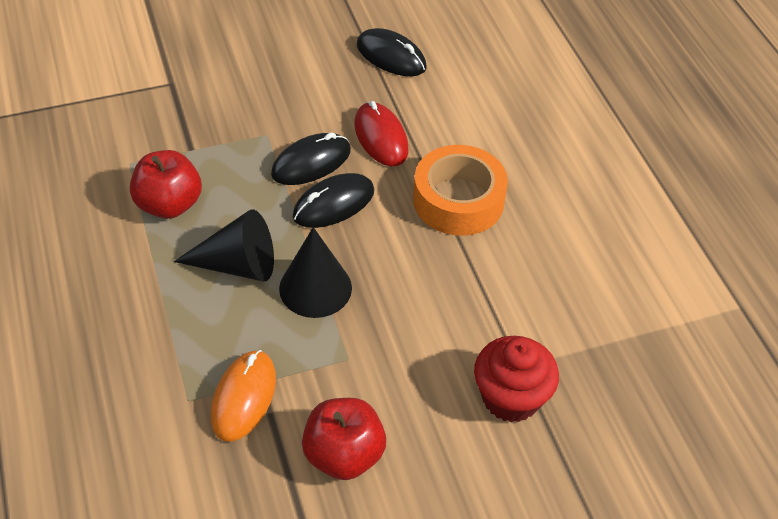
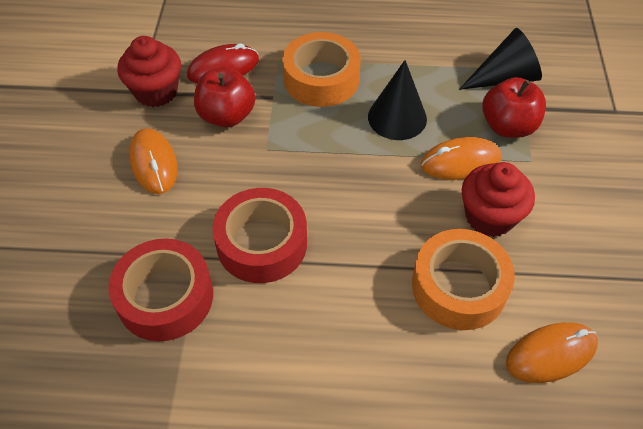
black mouse: [271,132,351,185] [293,173,374,228] [357,28,427,76] = 3 -> none = 0
orange mouse: [211,350,276,442] = 1 -> [129,128,178,194] [421,137,501,180] [506,322,598,383] = 3
orange tape: [413,145,508,236] = 1 -> [282,32,361,107] [412,229,515,330] = 2
red cupcake: [474,336,559,422] = 1 -> [117,36,181,107] [461,162,535,237] = 2
red tape: none = 0 -> [108,239,213,341] [212,188,307,283] = 2

